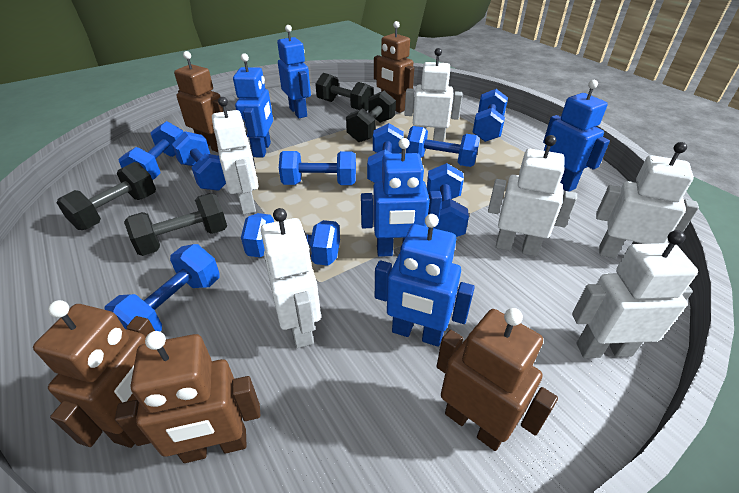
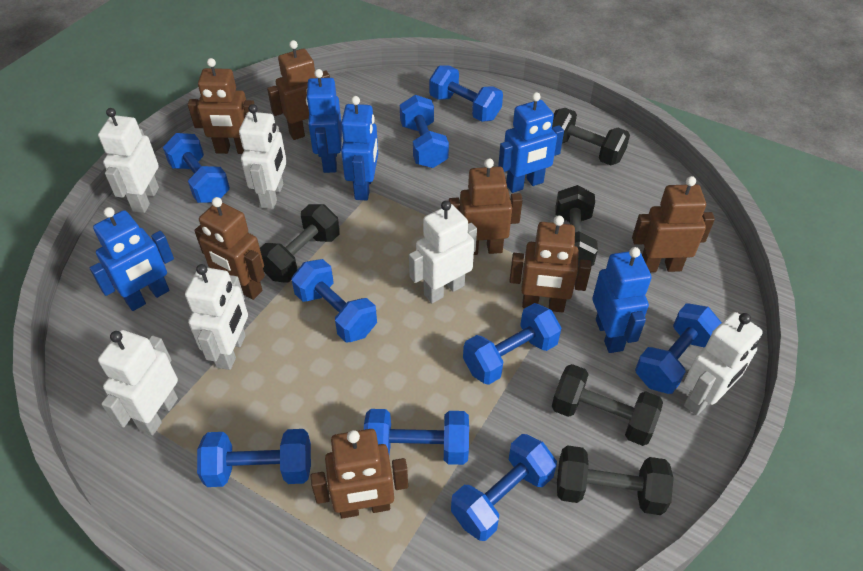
black dumbbell: [57,162,156,230] [124,193,227,256] [316,73,373,111] [346,91,396,142] = 4 -> [260,204,340,282] [552,108,630,165] [552,364,663,446] [556,185,598,266] [557,445,674,515] = 5
brown robot: [33,300,155,448] [115,331,260,463] [174,51,224,153] [374,21,414,113] [437,308,558,451] = 5 -> [188,58,254,154] [194,197,265,300] [267,40,330,140] [311,429,408,519] [449,158,523,255] [509,216,591,312] [632,176,715,272] = 7

